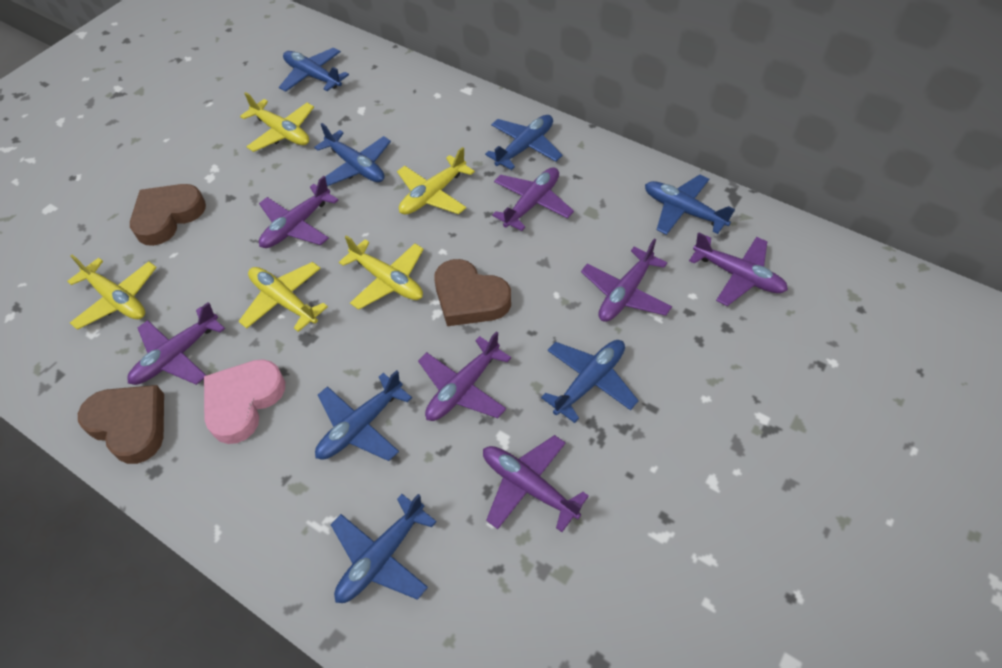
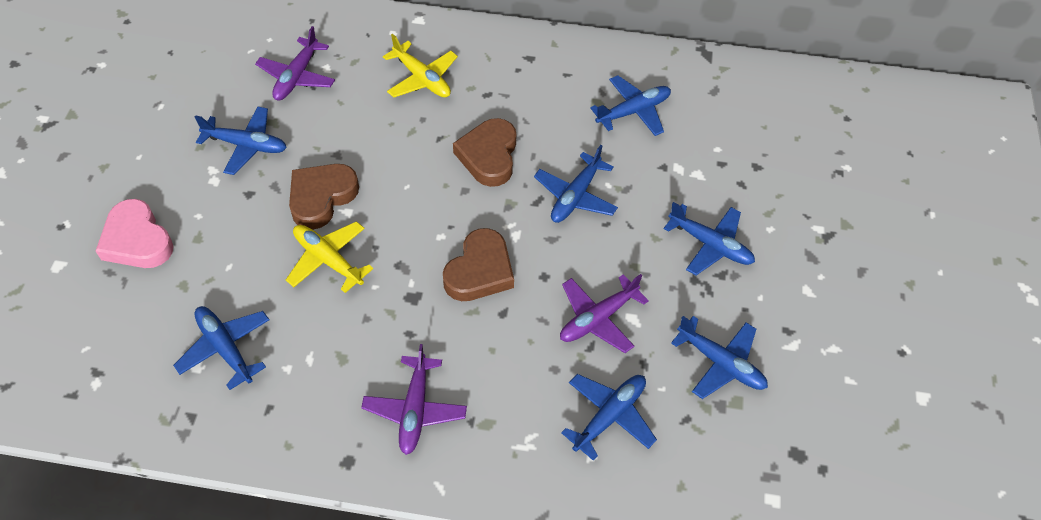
purple plane: [127,302,225,385] [259,176,339,248] [418,331,511,421] [483,435,589,532] [492,167,574,231] [581,239,672,322] [689,232,788,306] = 7 -> [255,26,335,101] [361,344,467,455] [560,274,649,353] = 3
yellow plane: [67,255,157,330] [239,262,328,332] [240,92,314,152] [339,235,424,310] [397,147,475,215] = 5 -> [286,221,373,293] [383,34,458,98] = 2

